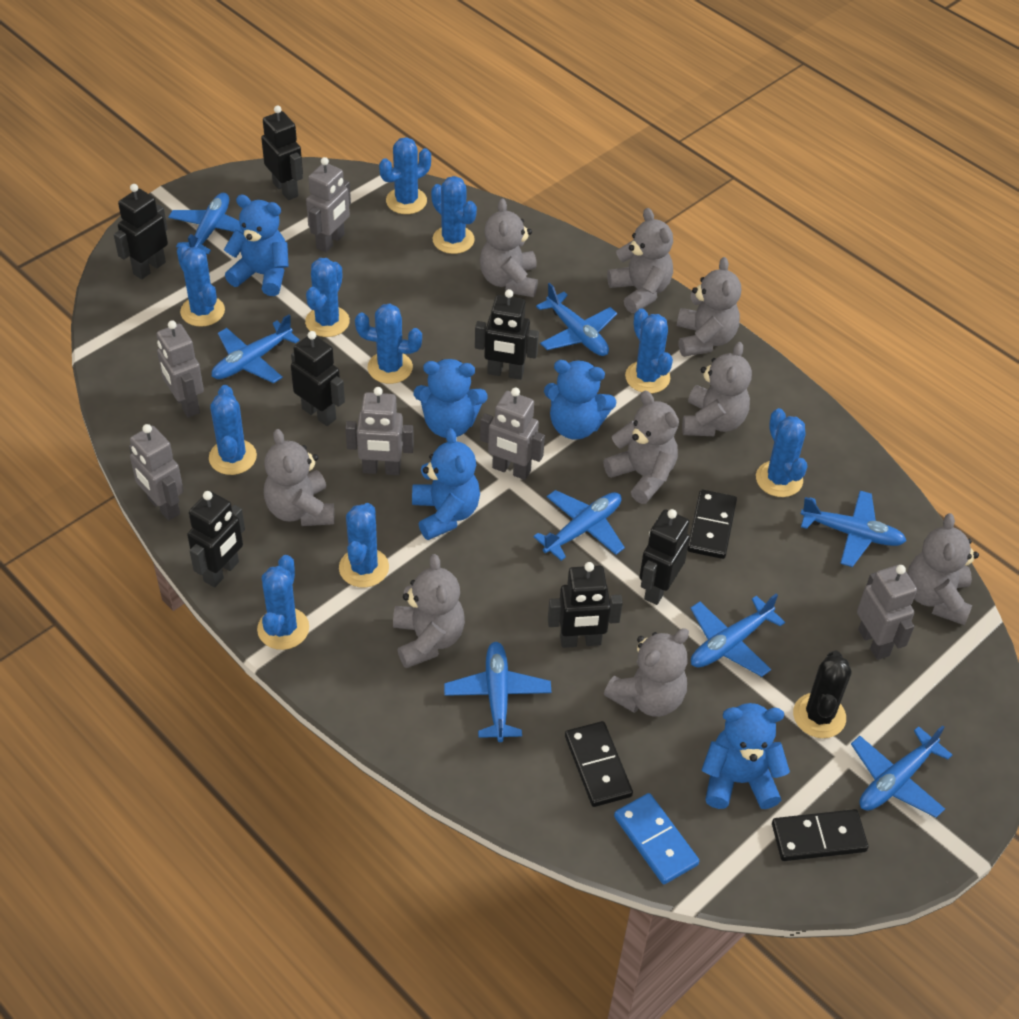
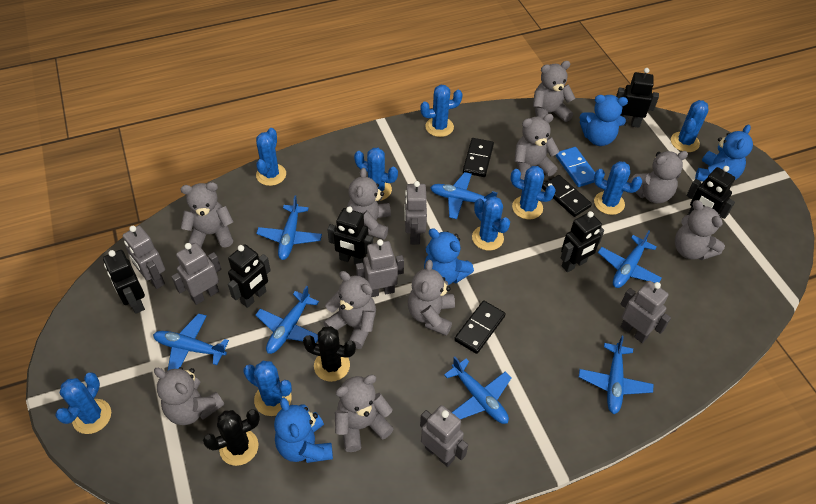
black cactus: [793,651,851,738] = 1 -> [203,409,260,466] [303,326,356,382] = 2
black robot: [114,184,168,279] [187,491,245,587] [261,105,303,200] [291,331,345,426] [475,289,539,380] [548,562,623,648] [640,509,690,605] = 7 -> [103,250,145,314] [228,244,271,308] [327,206,373,265] [561,211,604,272] [616,68,659,128] [686,166,735,219] = 6
blue cactus: [177,244,225,327] [209,385,257,475] [257,555,309,650] [305,258,350,337] [339,503,389,588] [355,304,422,384] [379,137,431,214] [431,176,477,254] [625,308,673,393] [756,408,807,497] = 10 -> [55,372,111,434] [244,361,292,416] [256,128,286,186] [354,148,398,201] [420,85,463,137] [472,196,510,251] [510,166,556,219] [594,161,643,215] [671,100,709,152] = 9
blue plane: [168,193,244,254] [212,314,300,383] [444,641,551,742] [533,490,625,561] [536,283,617,356] [690,594,785,677] [801,491,906,567] [851,725,952,818] = 8 -> [153,313,229,370] [255,286,319,354] [256,196,322,260] [430,172,497,219] [444,357,512,424] [579,336,653,414] [598,231,662,288] = 7
blue teddy bear: [224,195,289,296] [412,428,480,540] [414,359,488,438] [544,360,616,440] [702,703,790,809] = 5 -> [274,397,333,463] [424,228,474,285] [580,95,628,146] [695,124,753,182] = 4
grey teddy bear: [264,429,335,526] [393,554,465,668] [480,199,538,297] [603,391,679,504] [604,628,689,717] [607,208,673,313] [677,257,741,357] [682,342,752,436] [907,513,979,625] = 9 -> [154,367,224,425] [181,182,233,248] [323,271,376,349] [335,375,394,452] [347,168,391,240] [408,260,455,336] [515,114,560,180] [533,61,575,122] [628,151,688,204] [675,200,725,260] = 10

